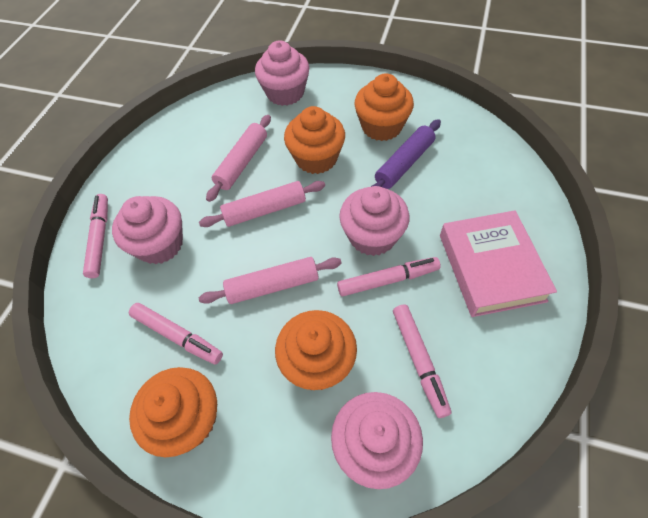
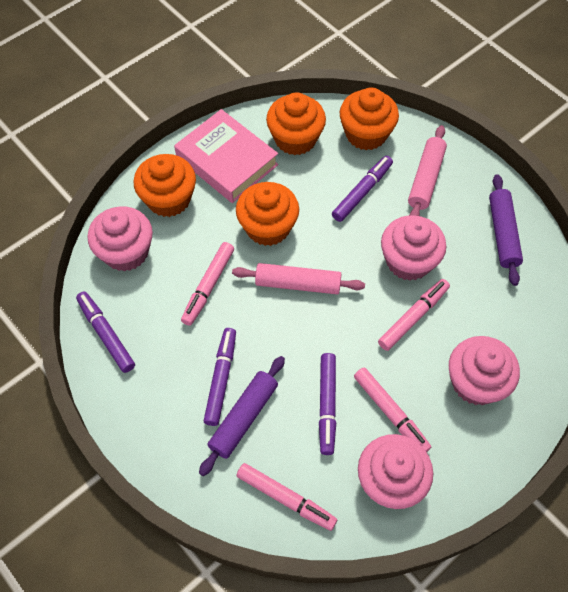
pink rolling pin: [199,181,325,227] [199,257,342,304] [206,115,271,202] = 3 -> [232,263,365,294] [408,125,447,216] = 2
purple marker: none = 0 -> [76,292,135,373] [204,328,236,426] [319,353,336,455] [332,156,393,222] = 4
purple rolling pin: [371,119,441,189] = 1 -> [199,356,285,476] [489,174,523,286] = 2

